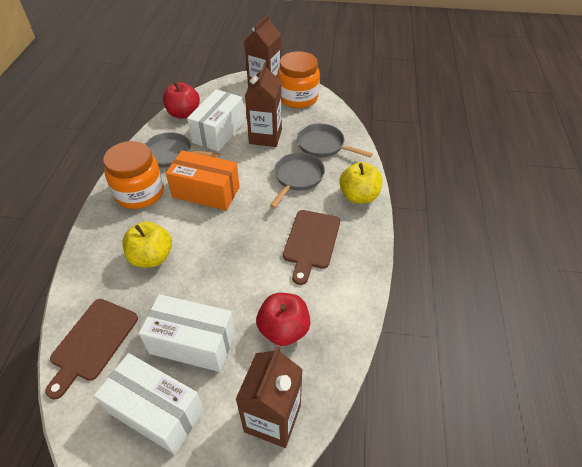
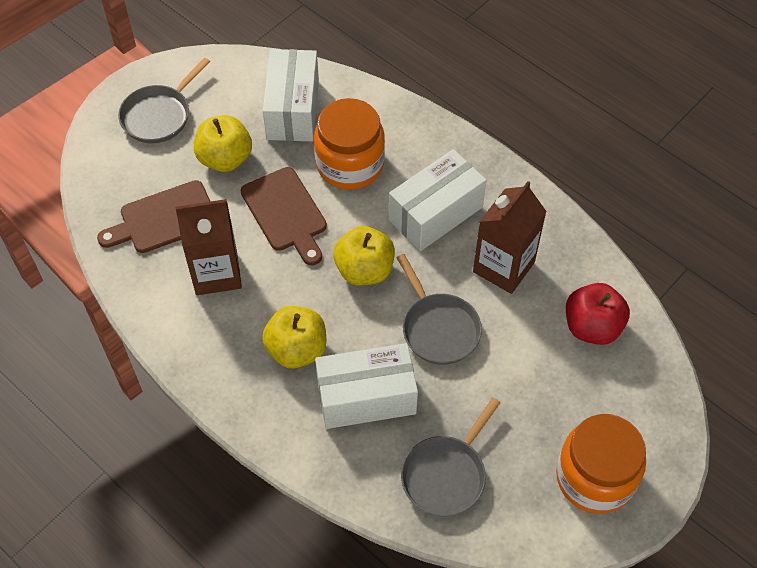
brown carton: [235,346,303,448] [244,14,281,87] [245,62,282,147] = 3 -> [175,199,242,295] [473,181,547,294] = 2
orange box: [166,150,240,211] = 1 -> none = 0
red apple: [163,81,200,119] [256,293,311,346] = 2 -> [566,283,630,345] = 1
yellow apple: [123,221,172,268] [339,162,383,204] = 2 -> [194,115,252,172] [262,306,326,368] [333,226,395,285] = 3

